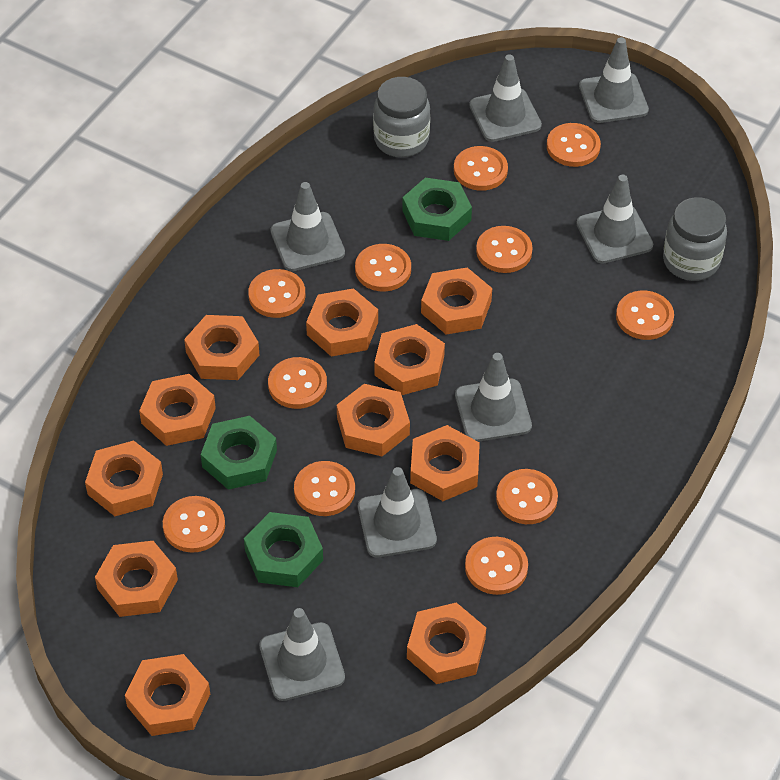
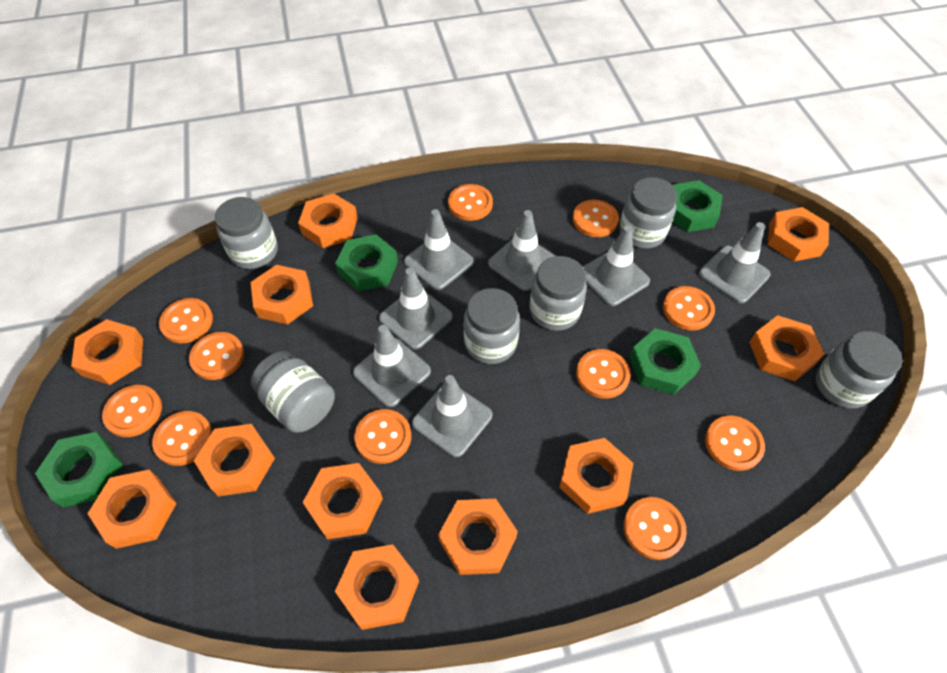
green nut: [201,416,277,490] [244,512,323,587] [402,178,472,241] = 3 -> [35,432,123,507] [335,234,398,292] [629,328,701,395] [672,180,723,232] = 4
grey jar: [373,77,430,157] [663,197,727,281] = 2 -> [215,197,278,269] [251,351,335,433] [464,288,520,364] [529,256,587,331] [619,177,677,249] [815,331,902,409] = 6

